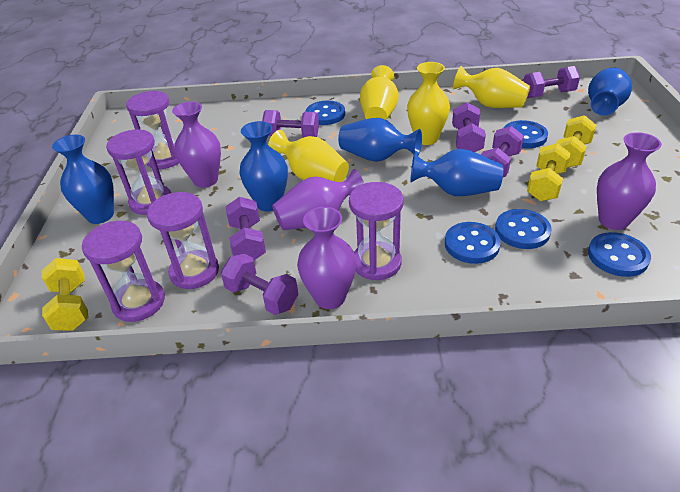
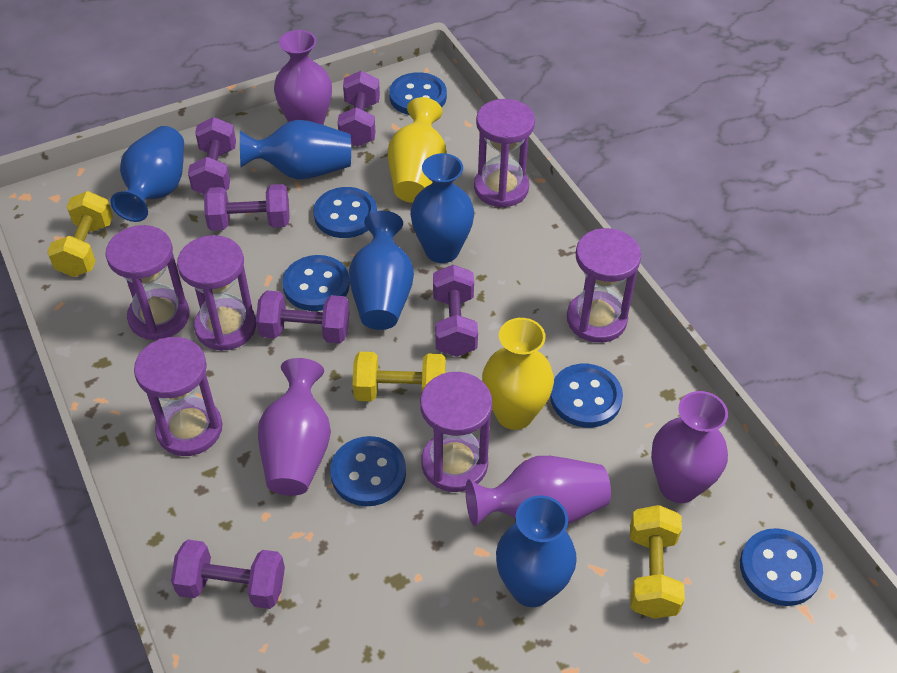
blue button: [305,101,345,125] [445,222,501,264] [495,209,552,249] [504,120,548,148] [588,232,651,277] = 5 -> [282,255,350,311] [313,187,377,238] [330,436,406,506] [389,72,447,115] [550,364,623,428] [740,528,823,606] = 6
purple hourglass: [82,221,165,322] [106,130,171,215] [126,91,179,169] [147,192,219,289] [349,182,403,280] = 5 -> [106,225,190,340] [134,337,222,456] [177,235,256,351] [420,372,492,492] [474,99,535,208] [567,228,641,343] = 6
yellow vase: [268,130,349,182] [360,65,399,120] [407,62,450,145] [453,66,530,108] = 4 -> [388,97,447,203] [482,318,554,430] = 2

